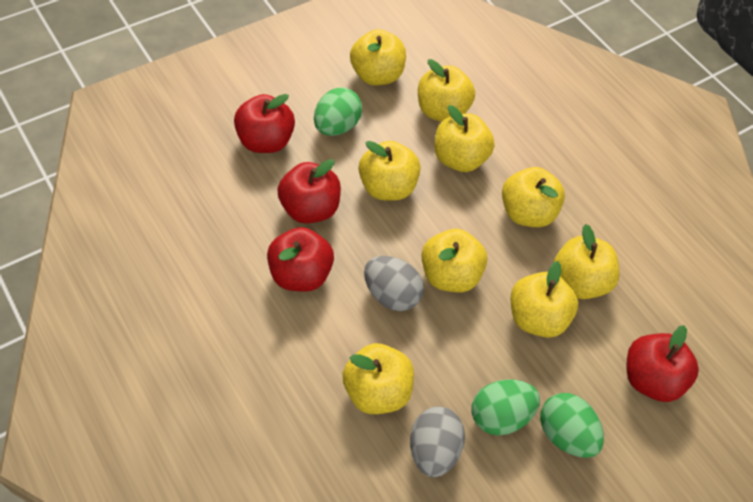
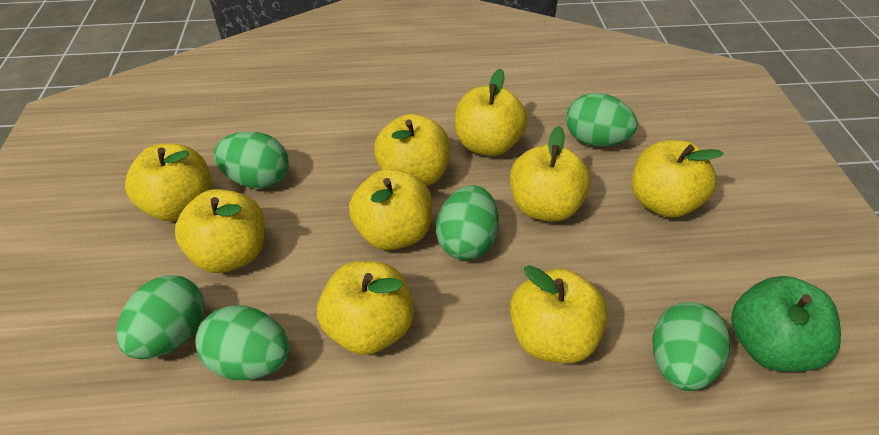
green apple: none = 0 -> [731,276,841,372] = 1
green egg: [314,87,362,136] [472,380,540,436] [540,393,604,458] = 3 -> [117,275,205,359] [195,305,290,380] [214,132,289,189] [436,185,499,260] [566,93,638,147] [652,302,730,391] = 6
grey egg: [364,256,424,311] [410,406,465,477] = 2 -> none = 0
red apple: [234,94,295,153] [267,227,334,292] [277,159,341,224] [627,325,699,402] = 4 -> none = 0

